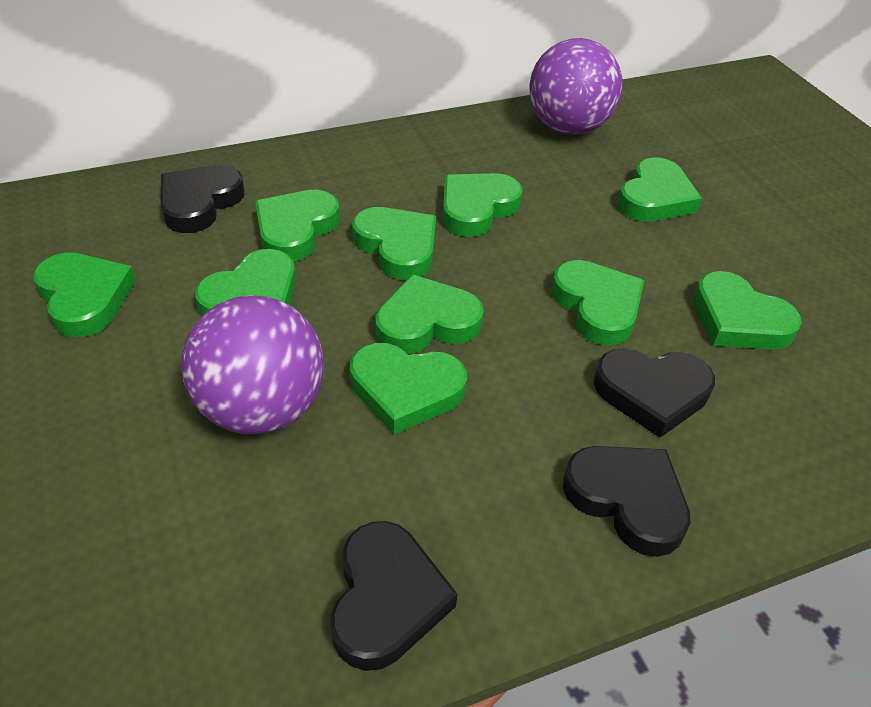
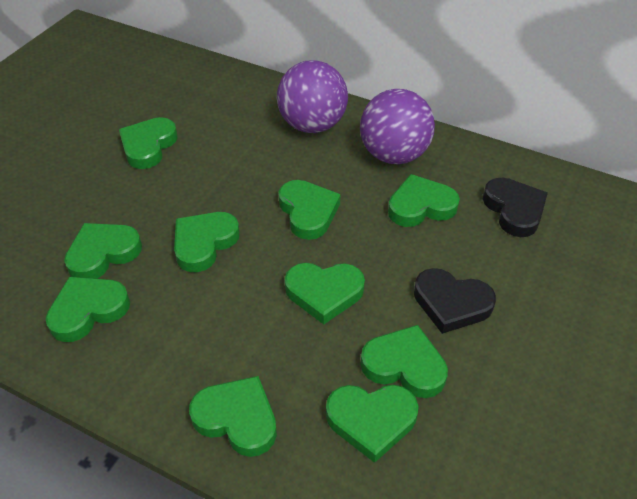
black heart: [161,165,245,233] [330,521,458,671] [563,446,691,557] [594,348,715,438] = 4 -> [414,268,496,334] [483,178,548,237] = 2

